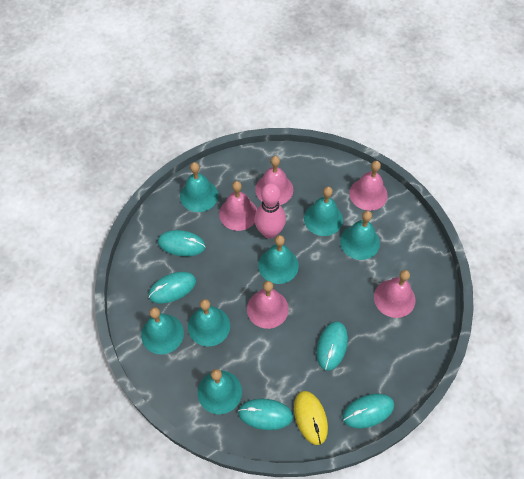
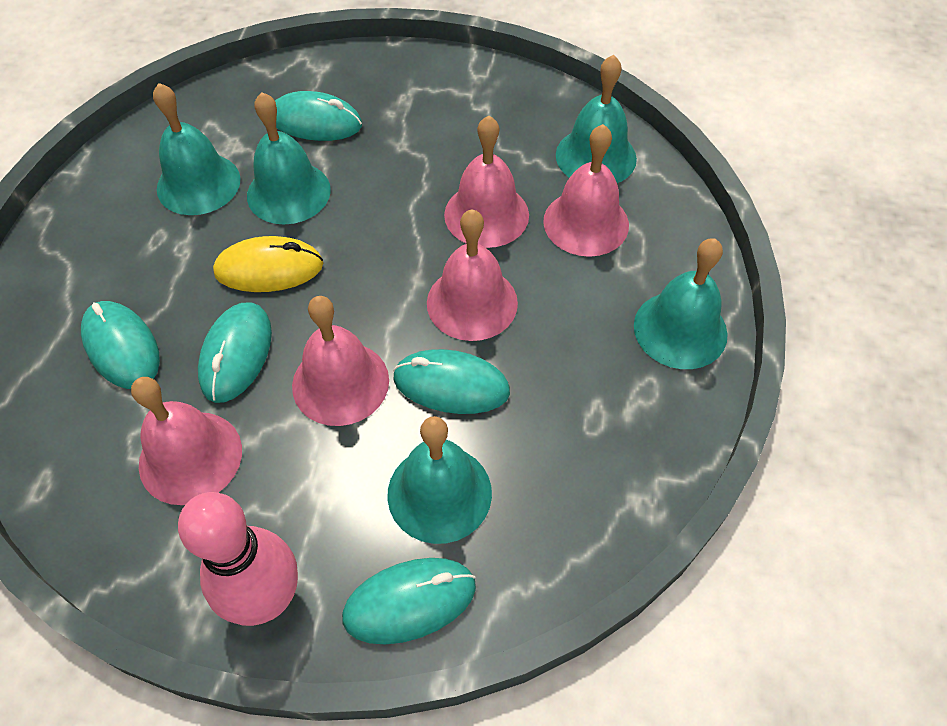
turquoise bell: [141,307,184,354] [180,162,218,212] [188,299,230,346] [198,369,242,414] [258,235,299,284] [304,186,343,236] [340,211,380,260] = 7 -> [153,83,241,215] [247,92,331,224] [387,416,492,544] [556,55,637,183] [634,238,728,369] = 5

